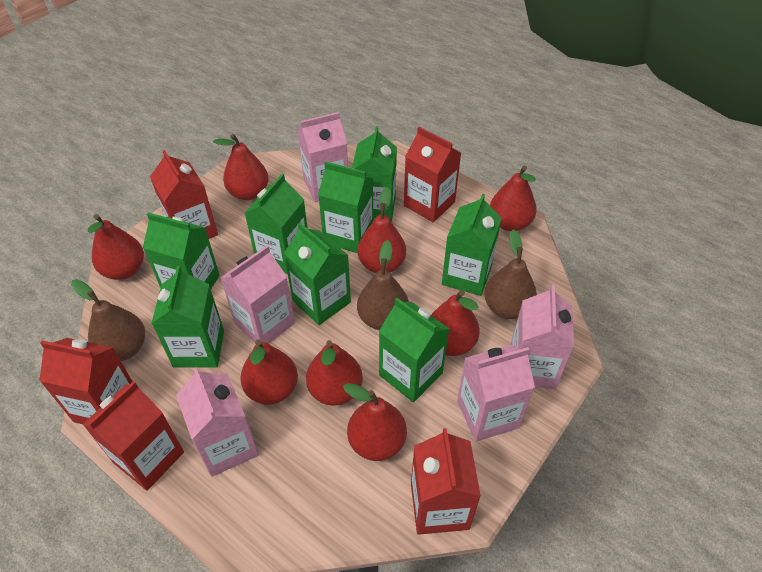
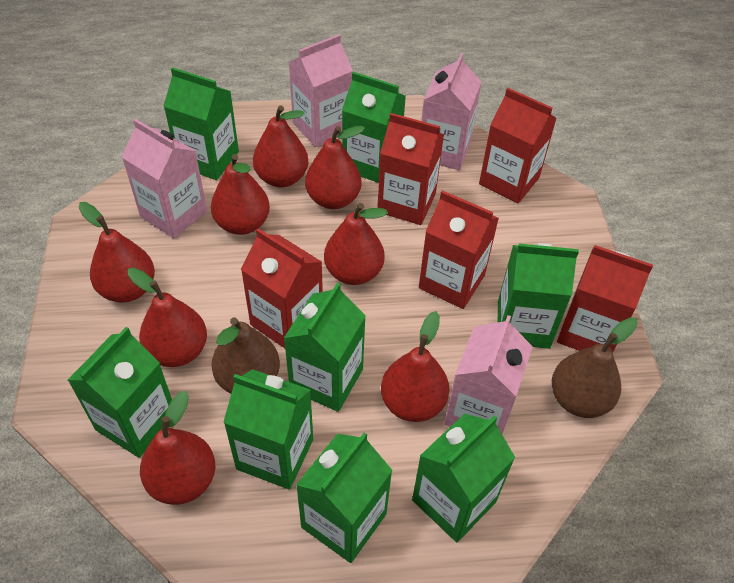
brown pear: [71,279,145,361] [357,240,409,330] [484,230,537,319] = 3 -> [212,317,280,394] [552,317,638,418] = 2
pink carton: [176,367,259,477] [220,245,295,344] [297,112,348,202] [457,345,535,442] [510,285,574,389] = 5 -> [122,119,207,239] [289,34,353,147] [421,53,481,170] [444,315,533,434] = 4

